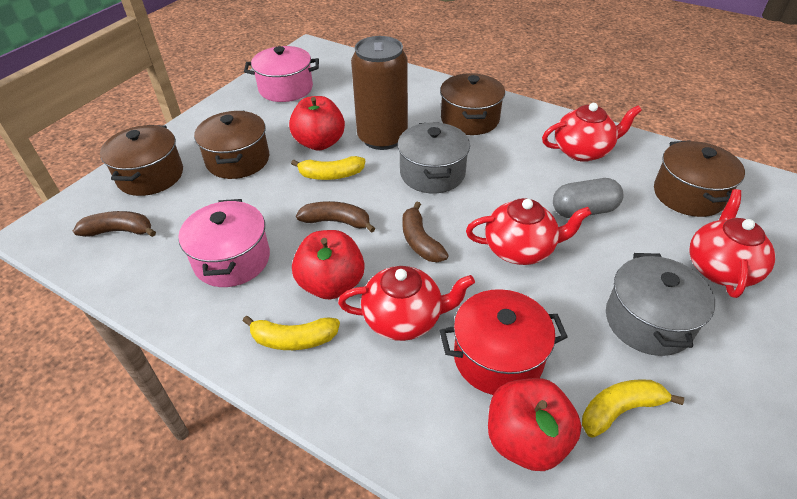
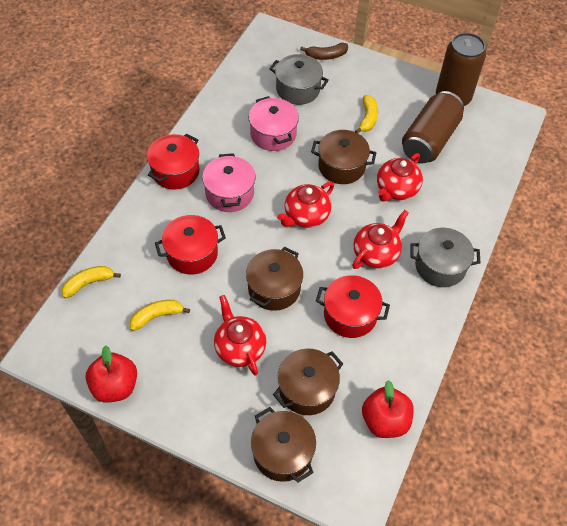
brown banana: [73,211,156,237] [296,201,376,233] [402,202,449,262] = 3 -> [300,43,348,60] = 1
brown can: [351,36,408,150] = 1 -> [402,91,464,163] [436,33,486,106] = 2
grey capsule: [553,178,623,218] = 1 -> none = 0
red apple: [289,96,345,151] [292,230,365,299] [488,378,581,471] = 3 -> [85,345,137,403] [362,380,414,438] = 2
red pot: [439,289,568,395] = 1 -> [147,133,200,190] [155,215,226,274] [316,275,390,338] = 3

